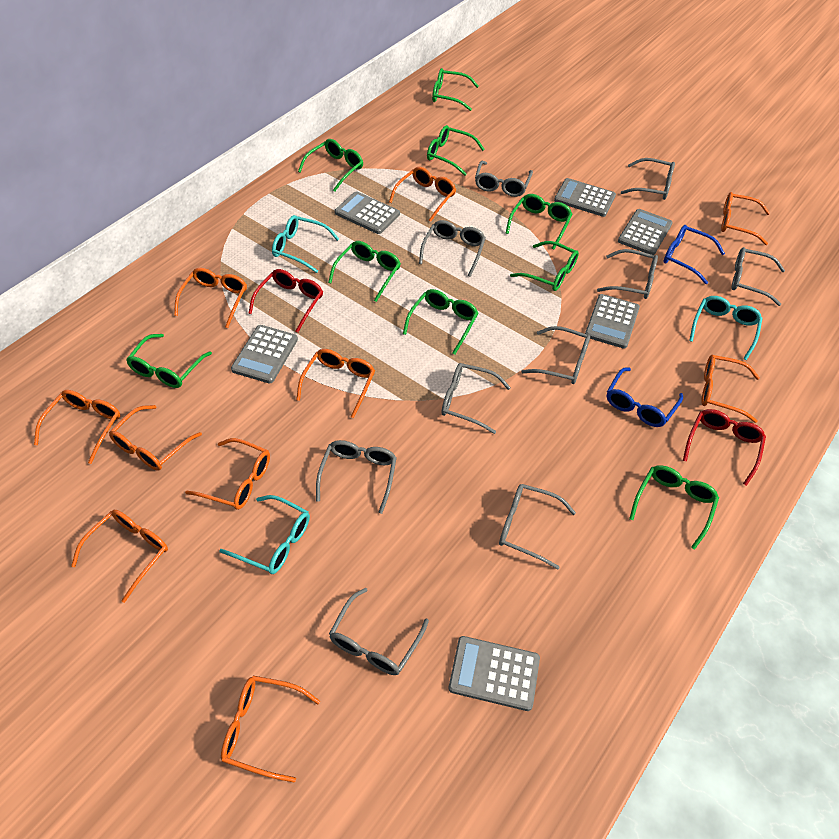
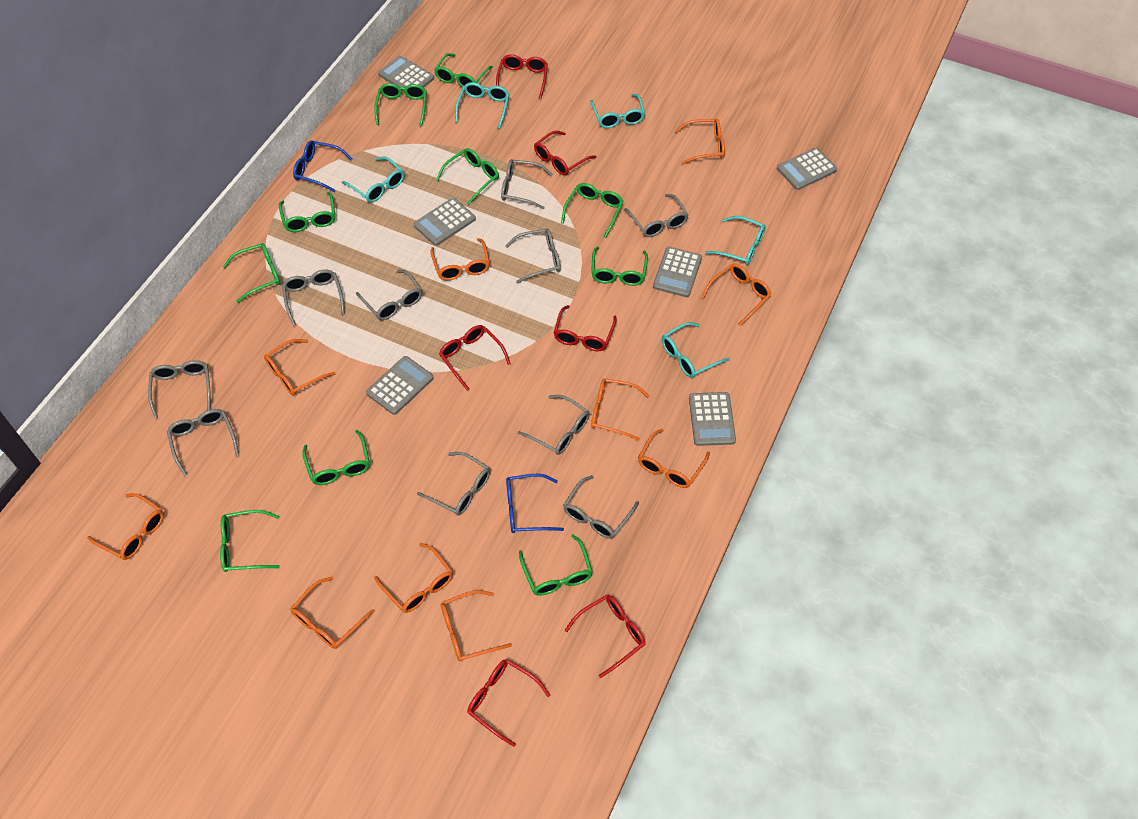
green glasses: [126,334,212,388] [298,139,363,192] [328,241,401,302] [403,289,478,354] [427,125,485,176] [432,68,479,111] [506,194,572,249] [510,241,579,291] [629,465,719,550] = 9 -> [220,510,280,572] [223,243,280,303] [279,192,335,232] [302,430,370,485] [374,83,427,127] [434,53,493,88] [436,148,499,205] [519,534,593,596] [561,183,624,238] [591,247,648,286] = 10
red glasses: [248,269,323,332] [683,409,766,486] = 2 -> [439,325,511,391] [467,659,551,747] [496,54,548,99] [534,131,596,175] [554,305,617,351] [565,595,645,678] = 6
turquoise glasses: [219,495,310,574] [272,215,339,273] [689,296,763,360] = 3 -> [342,156,405,203] [455,82,510,129] [590,94,645,128] [662,322,730,378] [705,216,766,265] = 5

